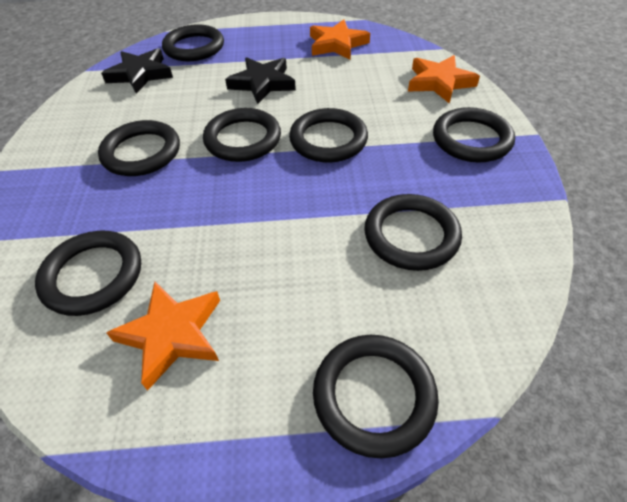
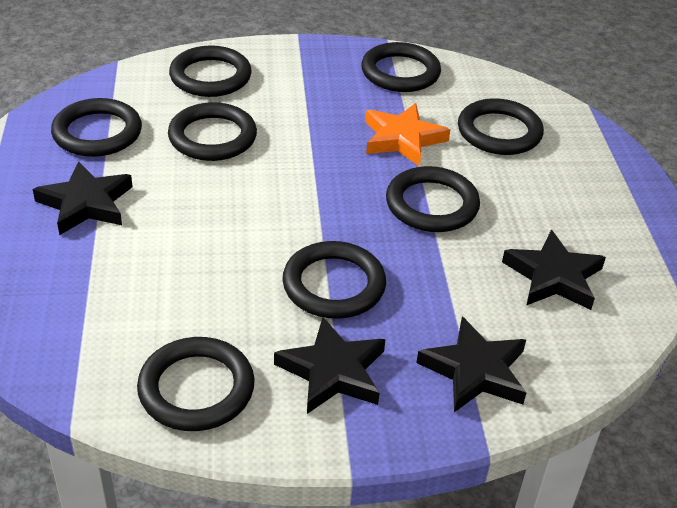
black star: [101,48,173,94] [225,57,296,104] = 2 -> [33,161,133,235] [274,317,386,414] [417,316,526,412] [502,230,606,310] = 4
orange star: [106,282,220,391] [310,19,370,60] [408,55,480,104] = 3 -> [365,103,450,167] = 1

